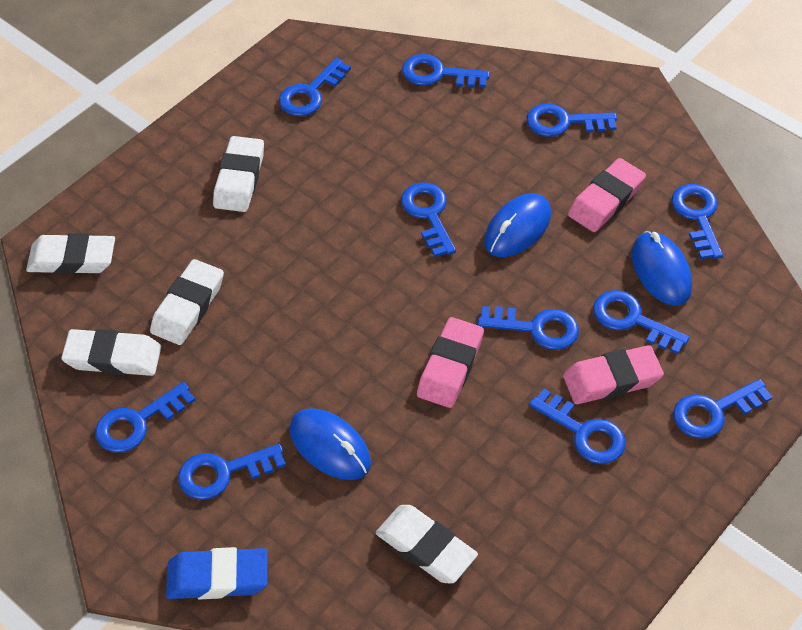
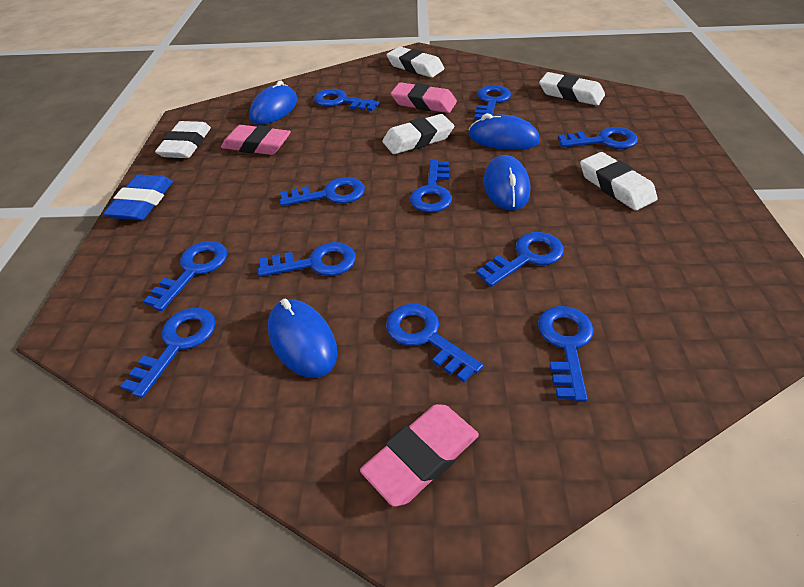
blue mouse: [290,408,371,480] [484,193,551,257] [632,231,692,306] = 3 -> [250,80,297,125] [268,299,338,378] [469,113,540,150] [483,155,530,211] = 4

